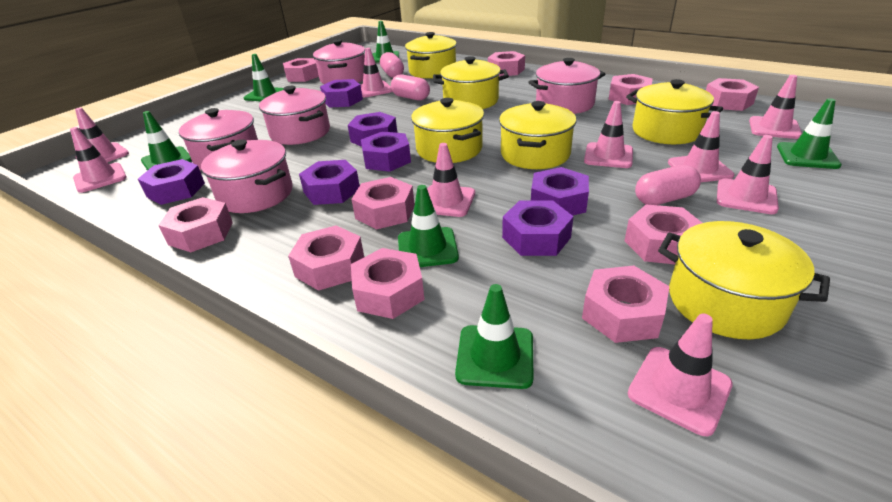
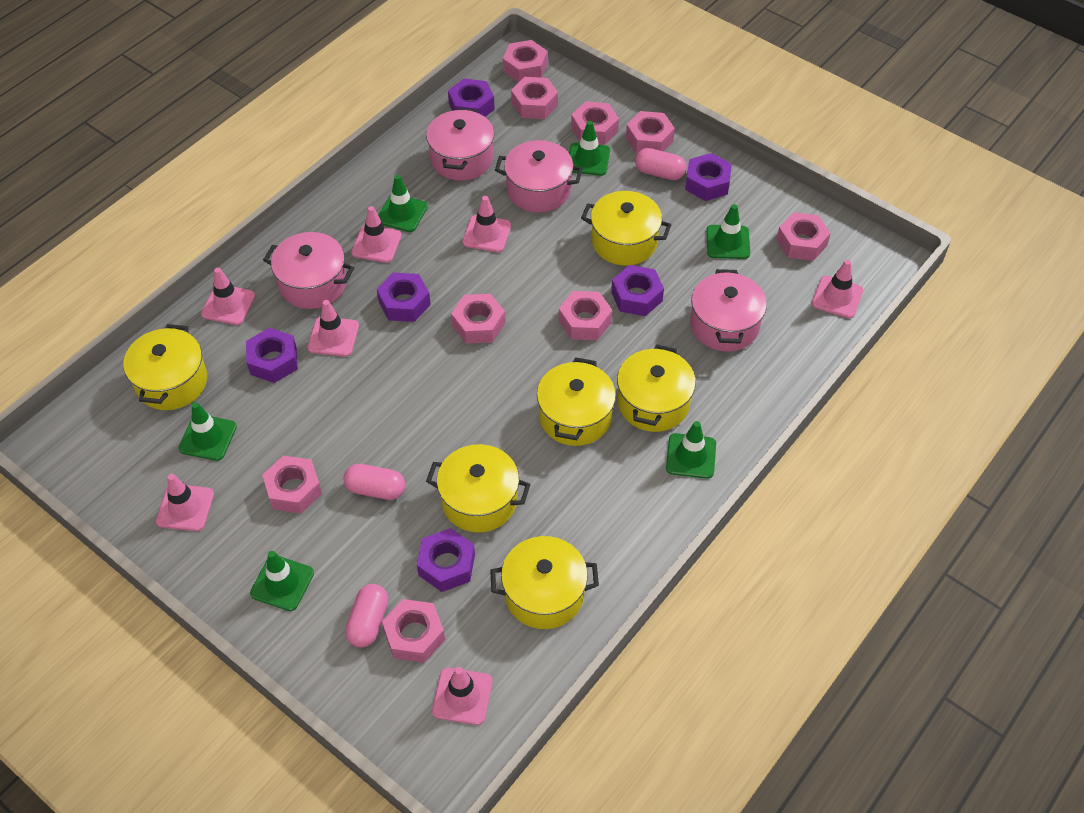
pink nut: [158,197,233,252] [283,58,319,82] [288,225,364,291] [351,177,415,229] [351,248,425,319] [488,51,525,76] [582,266,670,343] [608,74,653,105] [624,205,702,264] [706,78,759,111] = 10 -> [262,455,322,513] [382,599,445,663] [451,294,505,344] [503,40,547,83] [511,77,558,119] [559,291,612,340] [571,101,619,145] [626,111,675,153] [776,212,831,261] = 9
pink pot: [179,108,258,170] [201,139,293,213] [259,86,330,145] [313,39,365,84] [528,58,605,114] = 5 -> [263,232,354,309] [426,108,494,181] [495,140,583,213] [690,269,767,352] = 4
pink traffic cone: [70,127,127,193] [75,108,129,162] [360,48,392,97] [427,143,475,217] [584,101,633,168] [628,314,733,436] [668,111,734,182] [717,135,779,214] [749,75,802,139] = 9 -> [156,474,214,531] [201,268,255,325] [308,300,359,357] [351,206,402,263] [432,667,492,725] [462,196,511,252] [812,260,863,318] = 7
purple nut: [138,159,205,205] [299,160,360,205] [320,79,363,108] [348,112,397,147] [361,131,411,172] [502,200,574,256] [531,167,589,216] = 7 -> [246,328,298,383] [377,272,431,322] [417,528,475,592] [448,78,495,117] [611,265,664,316] [685,153,732,201] = 6

